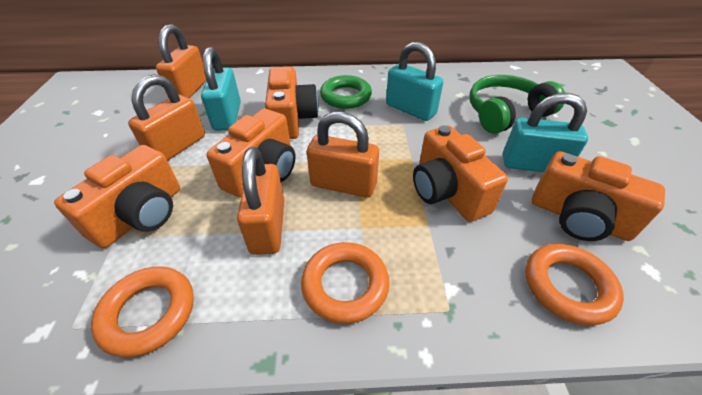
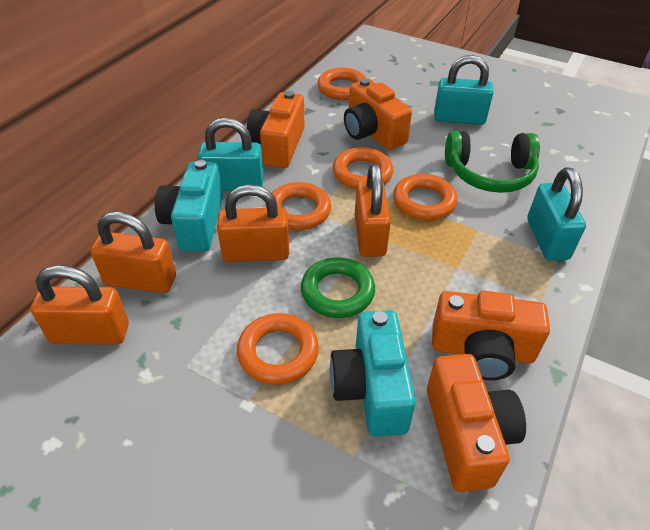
orange camera: [54,145,180,248] [207,109,296,197] [265,66,319,139] [413,125,508,222] [532,151,665,241] = 5 -> [247,91,304,168] [344,78,412,150] [427,354,526,492] [432,291,550,380] = 4
orange ring: [91,266,194,358] [301,242,389,324] [525,244,624,326] = 3 -> [237,313,319,385] [266,182,331,230] [318,68,367,100] [333,147,393,189] [393,174,457,220] = 5
turquoise camera: none = 0 -> [155,160,223,252] [330,310,416,437] = 2

